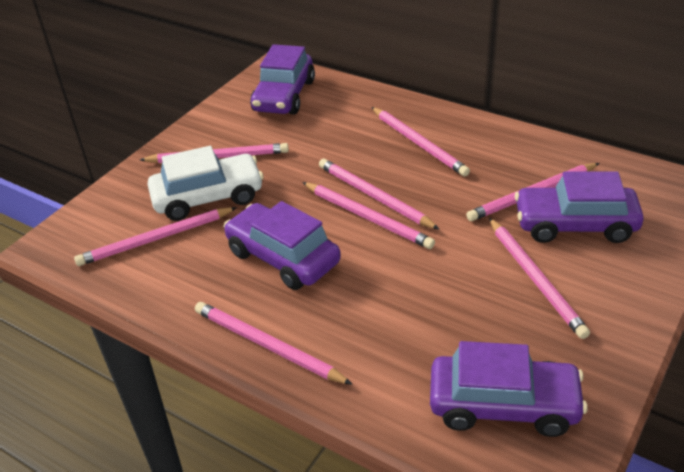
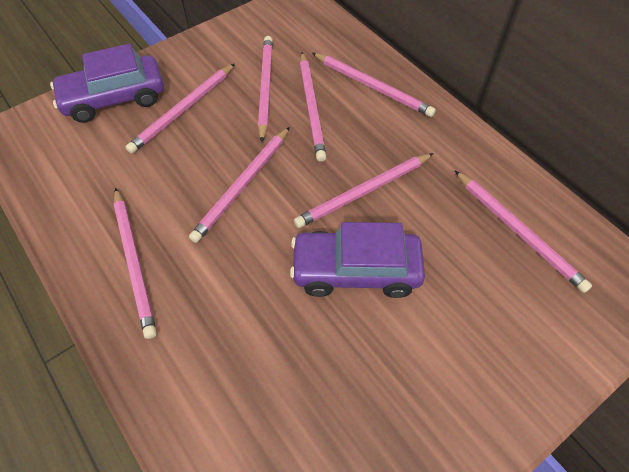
purple car: [224,201,341,290] [250,44,315,114] [430,341,588,437] [515,171,644,243] = 4 -> [50,44,164,123] [290,222,425,298] = 2
white car: [147,146,264,221] = 1 -> none = 0

